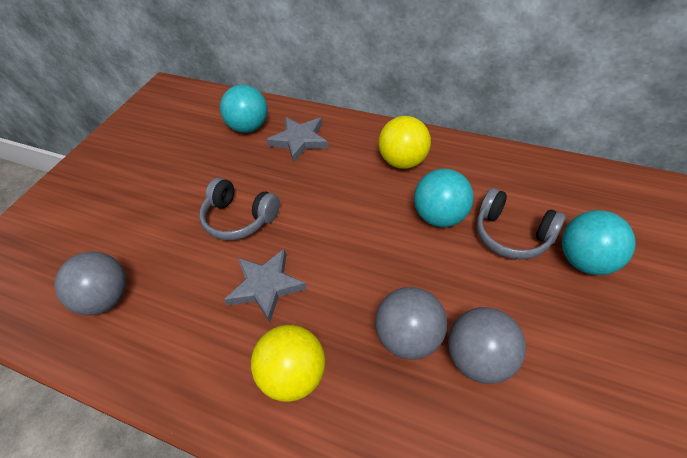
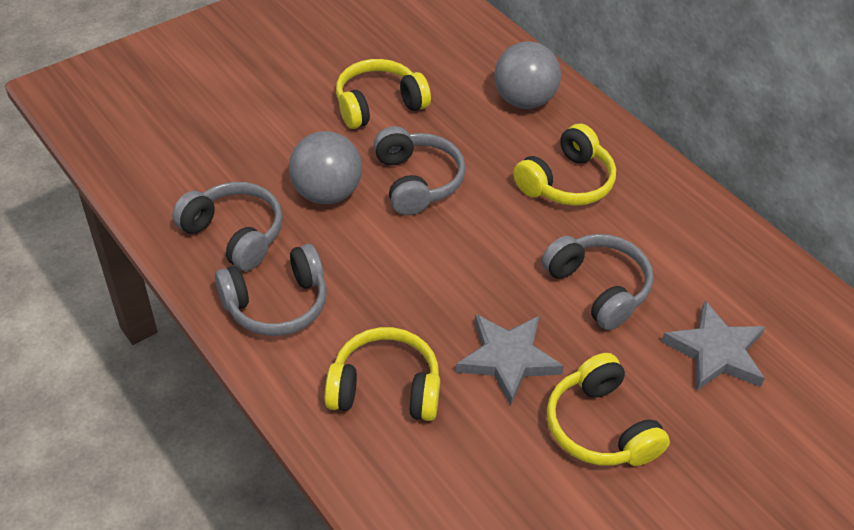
grey ball: [54,251,127,315] [375,287,447,360] [448,307,526,384] = 3 -> [289,131,362,204] [494,41,561,109] = 2
grey headphones: [199,178,280,240] [477,188,566,259] = 2 -> [172,182,283,271] [215,244,327,336] [373,126,466,215] [542,234,653,330] = 4
turquoise ball: [220,84,268,133] [414,169,474,227] [562,210,636,275] = 3 -> none = 0
yellow ball: [251,325,325,402] [378,116,431,169] = 2 -> none = 0
yellow headphones: none = 0 -> [325,327,440,421] [336,59,431,129] [513,124,616,206] [547,353,670,466] = 4

